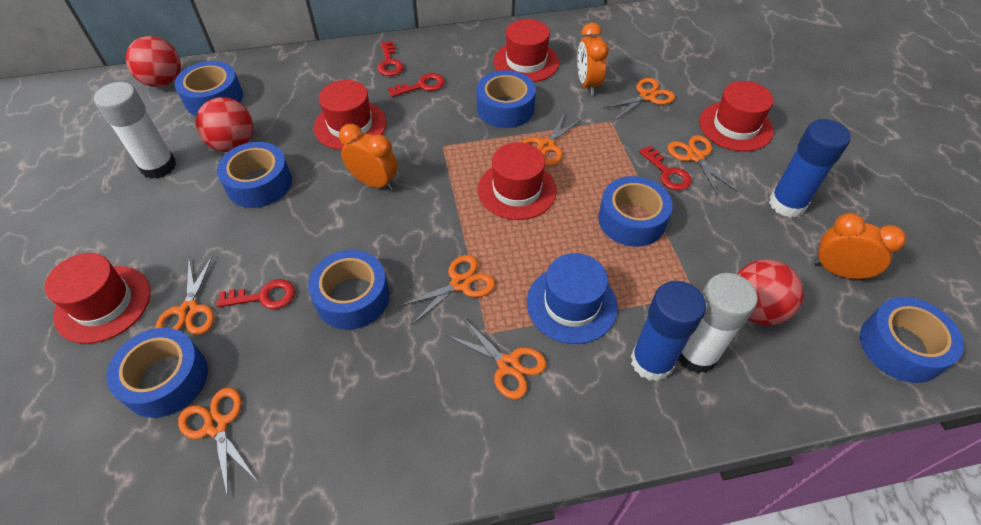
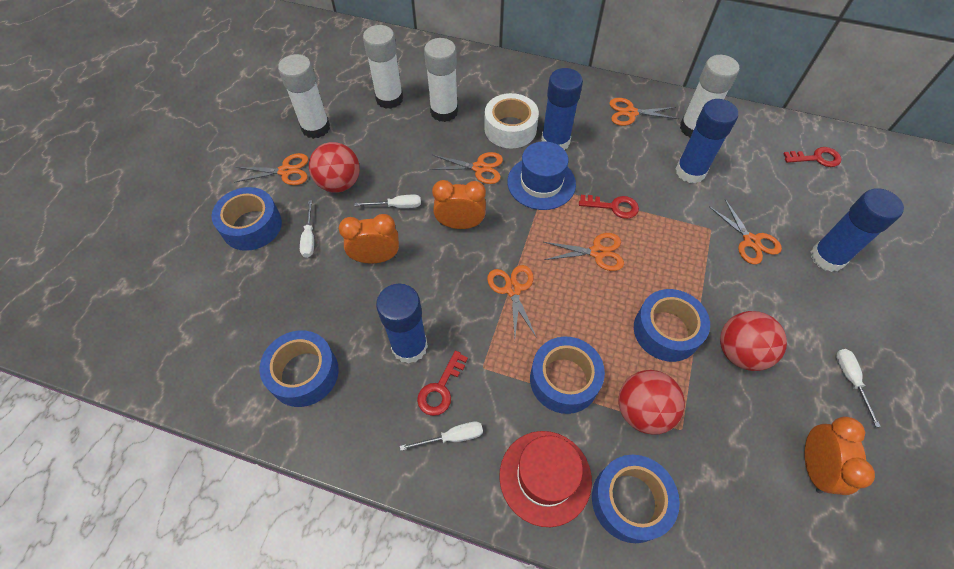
blue glue stick: [631,281,706,382] [769,119,851,218] = 2 -> [376,284,428,364] [541,68,583,150] [676,99,738,183] [811,188,904,272] = 4
blue tape: [106,328,208,418] [175,61,243,116] [217,142,292,208] [308,250,390,330] [476,70,536,128] [598,176,672,247] [860,297,964,383] = 7 -> [212,187,282,251] [260,330,339,407] [530,337,605,414] [592,455,680,543] [634,289,710,362] = 5
orange scissors: [155,255,214,335] [178,388,256,498] [398,255,495,325] [446,317,547,399] [521,112,583,166] [603,78,675,120] [668,135,737,196] = 7 -> [234,153,308,185] [429,152,503,184] [487,265,537,338] [544,233,624,271] [610,98,679,126] [709,199,782,264] = 6
red hat: [45,253,151,344] [314,80,387,150] [478,142,557,220] [494,19,559,82] [699,81,774,152] = 5 -> [499,431,592,527] = 1
red key: [216,279,295,309] [378,41,404,76] [388,73,445,97] [639,146,692,191] = 4 -> [417,351,468,416] [579,195,639,219] [783,147,841,167] = 3
white glue stick: [94,82,176,179] [678,273,758,374] = 2 -> [278,54,330,139] [363,25,403,109] [424,38,458,122] [680,55,739,137] = 4
white screwdriver: none = 0 -> [300,200,314,258] [355,194,421,208] [400,421,483,451] [836,349,881,427] = 4
white tape: none = 0 -> [484,93,539,149] = 1

